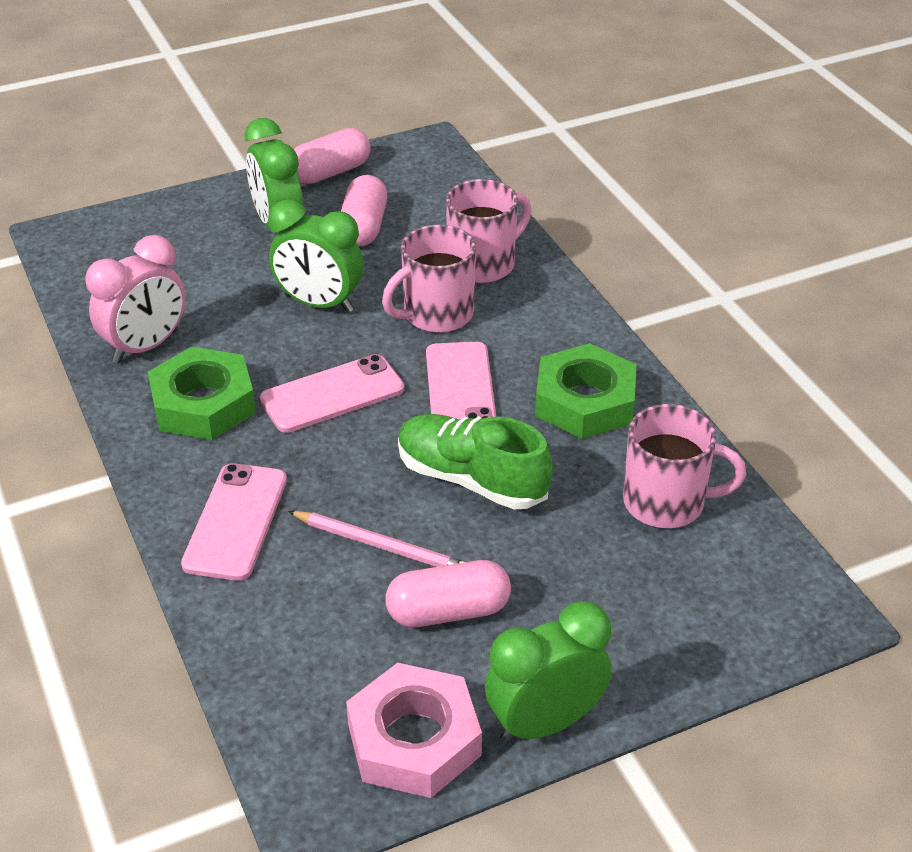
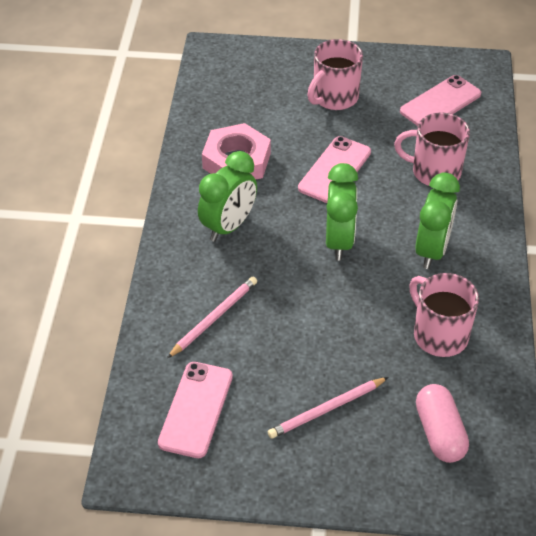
green nut: [148,347,256,440] [535,343,636,439] = 2 -> none = 0
green shoe: [398,414,553,509] = 1 -> none = 0
pink capsule: [294,128,371,184] [341,175,387,247] [385,560,511,627] = 3 -> [416,384,469,463] = 1
pink clock: [86,235,186,363] = 1 -> none = 0
pink pencil: [288,511,464,567] = 1 -> [167,277,257,358] [268,377,388,439] = 2

